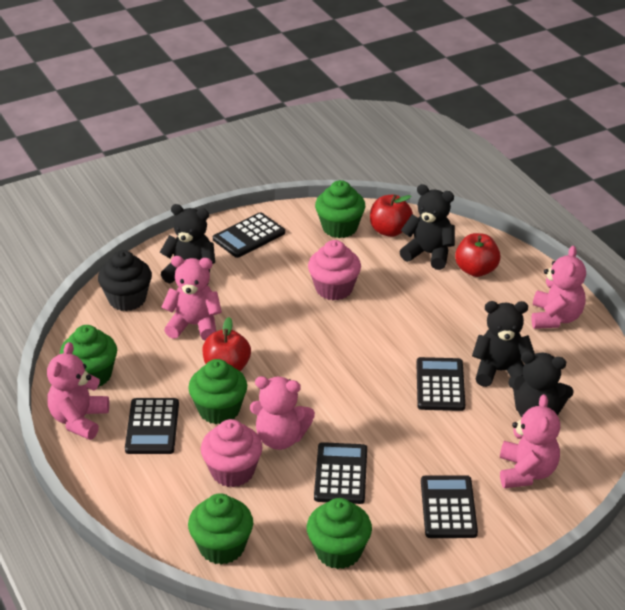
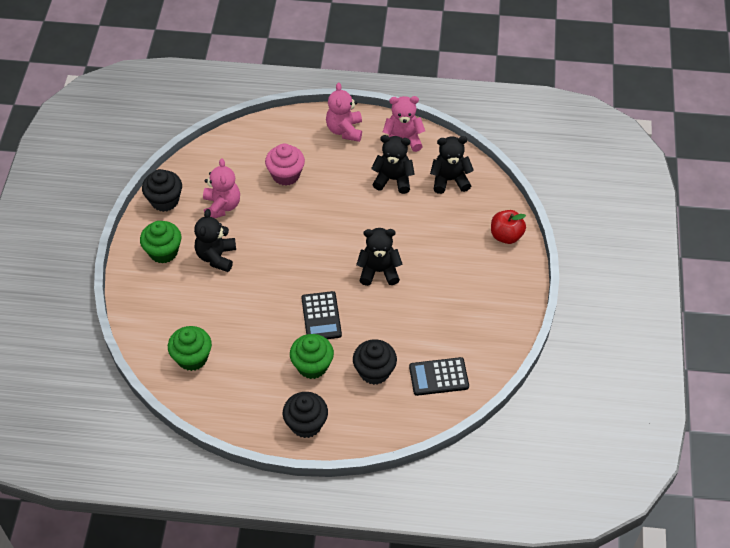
black calculator: [125,398,179,454] [213,212,285,258] [314,442,367,504] [416,357,465,411] [421,475,478,538] = 5 -> [301,291,342,339] [409,357,469,396] = 2
black cupcake: [98,250,152,311] = 1 -> [142,169,182,212] [283,392,328,438] [353,339,397,385] = 3
green cupcake: [60,325,117,388] [188,359,247,424] [188,493,253,565] [307,498,372,569] [315,180,366,238] = 5 -> [140,221,181,264] [168,326,212,371] [290,334,334,379] = 3
pink cupcake: [201,419,263,487] [308,240,361,300] = 2 -> [265,144,305,186] = 1
pink teddy bear: [47,342,109,440] [161,256,222,340] [250,376,315,450] [500,394,560,488] [531,246,586,329] = 5 -> [203,158,240,218] [326,83,362,142] [383,96,425,152] = 3
red apple: [202,317,251,371] [370,195,413,237] [455,233,501,277] = 3 -> [491,210,526,244] = 1

